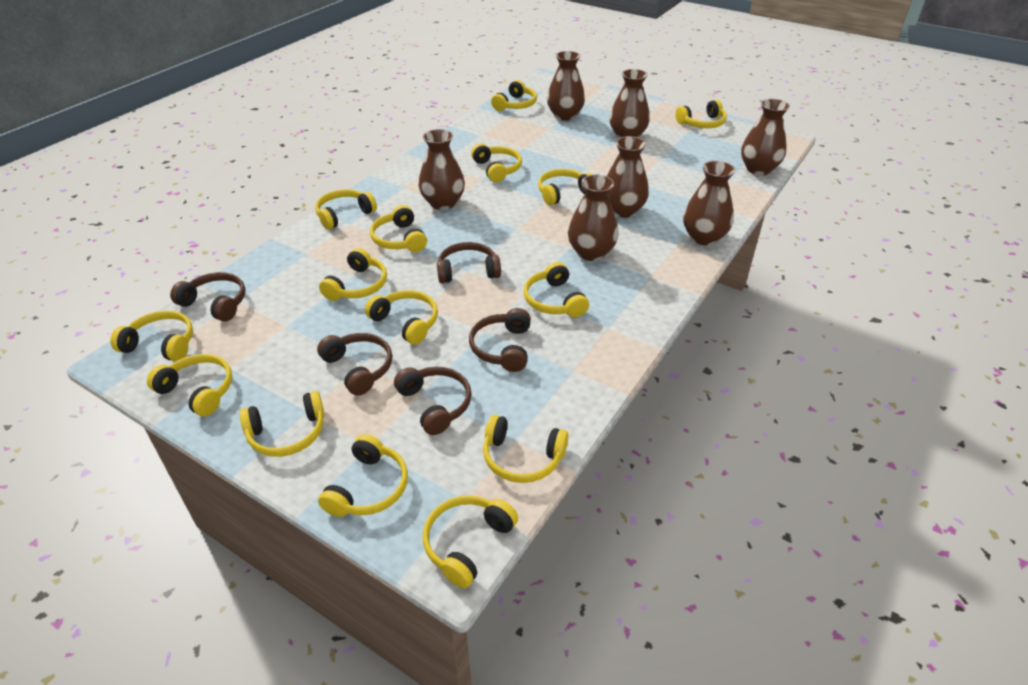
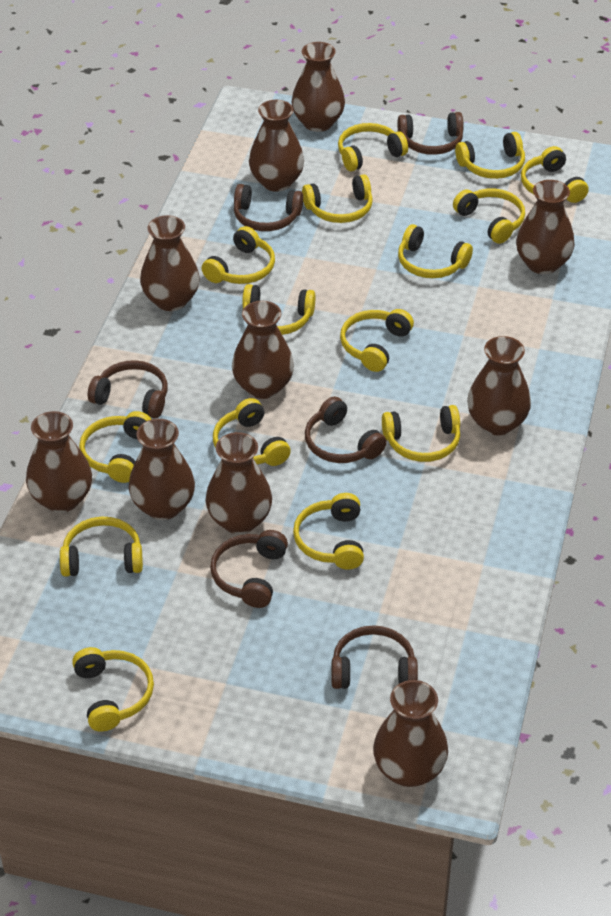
brown headphones: [170,272,245,322] [317,333,392,396] [394,367,472,435] [437,242,501,283] [469,308,531,372] = 5 -> [88,360,168,418] [210,530,288,608] [234,184,303,231] [305,397,387,463] [332,625,418,689] [397,112,464,155] = 6
brown vase: [419,129,465,210] [547,51,585,121] [568,175,619,261] [607,136,649,218] [609,69,650,139] [683,161,735,245] [741,99,790,175] = 7 -> [26,411,92,513] [129,419,195,520] [140,215,200,311] [205,432,272,534] [232,300,294,399] [249,100,304,192] [292,42,345,132] [373,680,448,787] [467,336,531,436] [516,180,575,274] = 10

